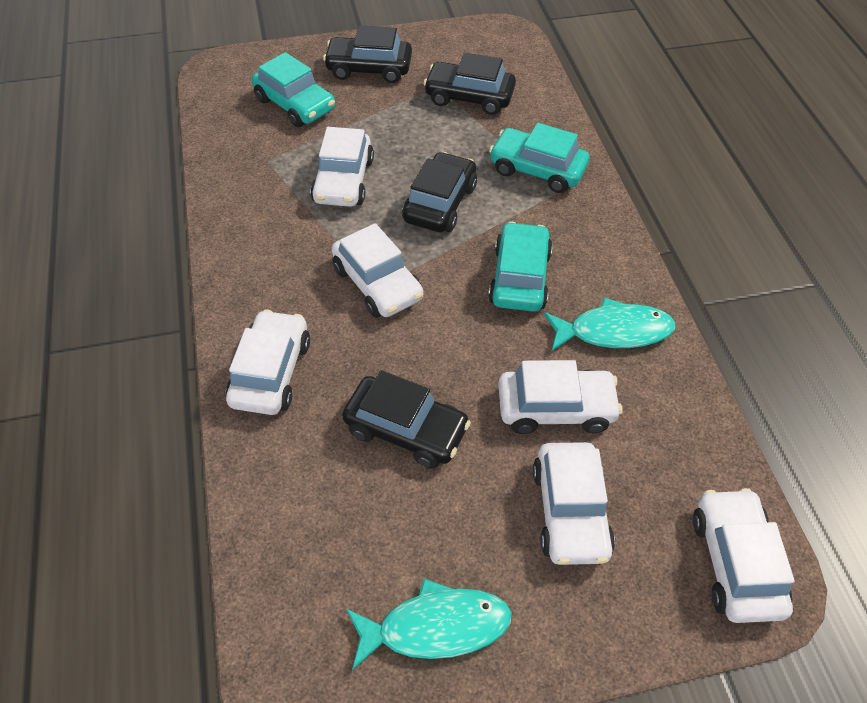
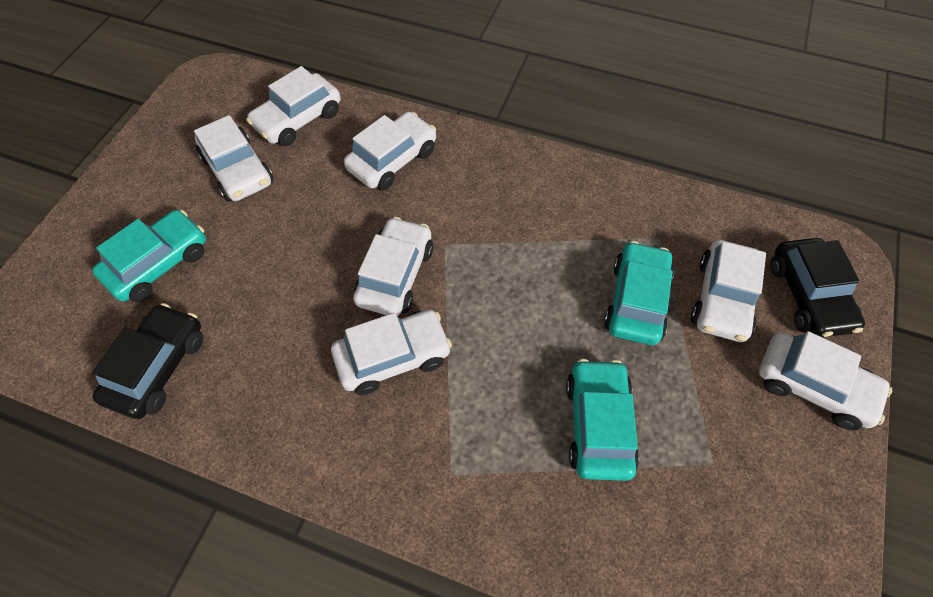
black car: [323,25,412,83] [342,370,471,469] [402,152,477,232] [424,53,516,115] = 4 -> [92,303,203,419] [770,238,865,338] = 2
turquoise fish: [346,579,512,670] [544,297,675,352] = 2 -> none = 0
white car: [226,309,310,415] [310,127,374,207] [332,223,423,318] [498,360,622,434] [533,442,615,565] [693,488,795,623] = 6 -> [194,115,273,202] [246,66,341,146] [331,310,452,395] [344,112,436,190] [353,217,433,316] [691,240,766,342] [759,331,892,430] = 7

